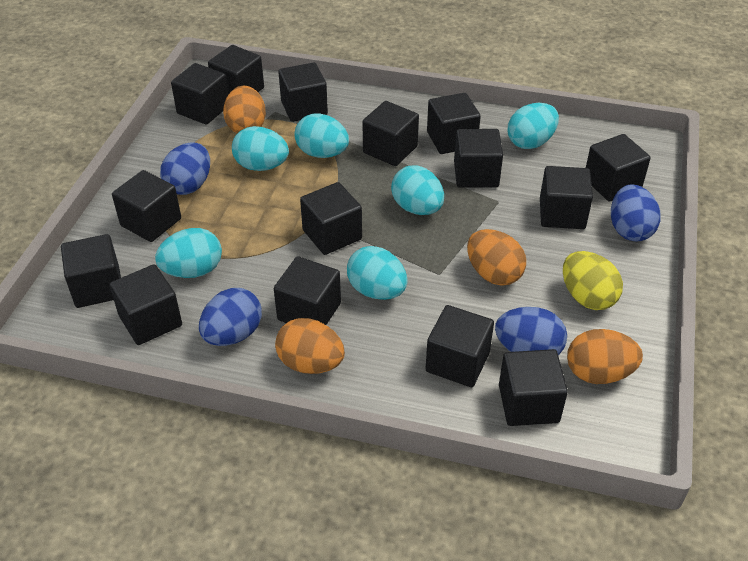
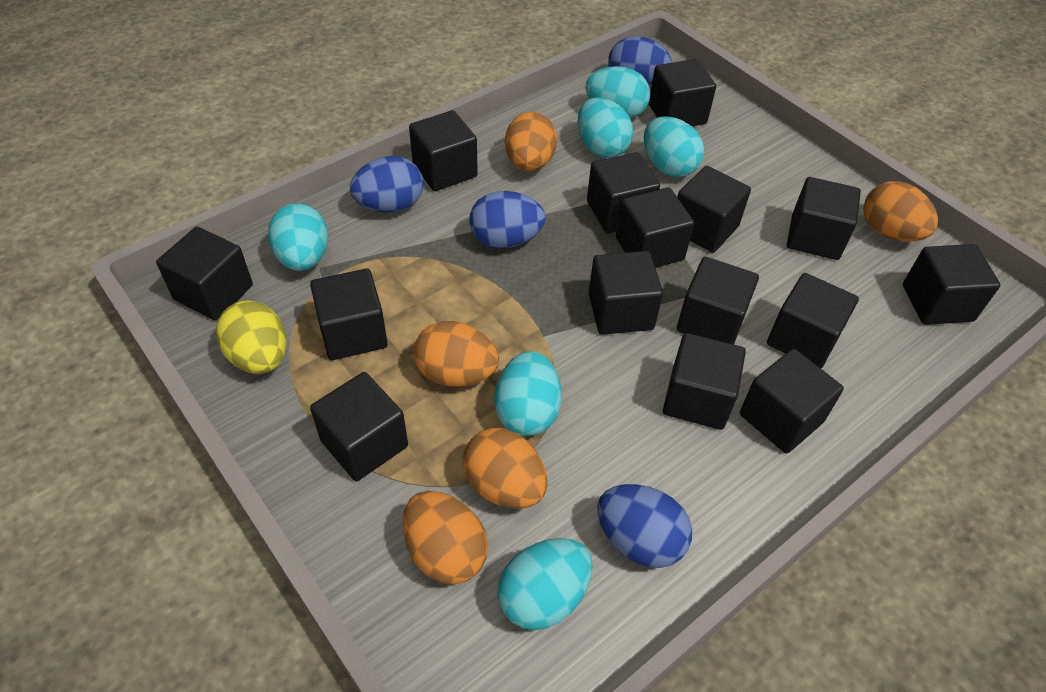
orange egg: [223,86,266,134] [275,318,345,374] [467,229,526,286] [567,329,643,384] = 4 -> [403,491,488,585] [414,321,499,387] [463,428,547,509] [505,112,557,171] [863,181,938,242] = 5

